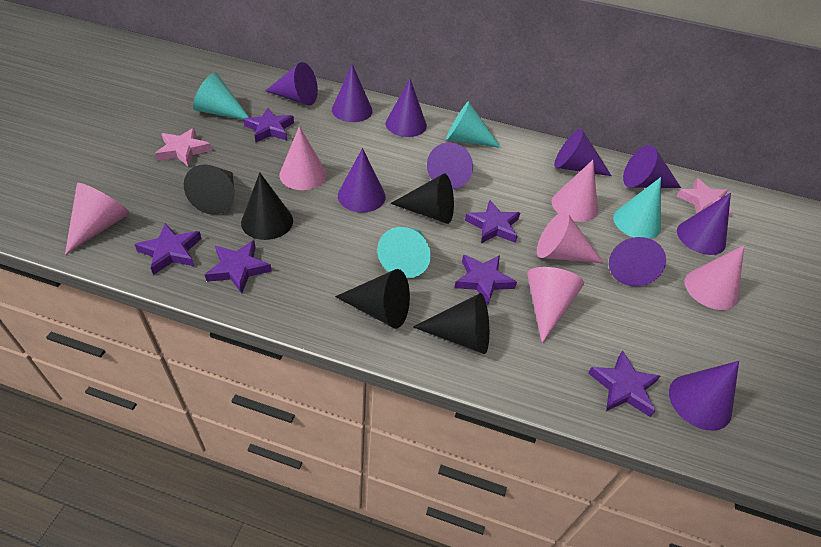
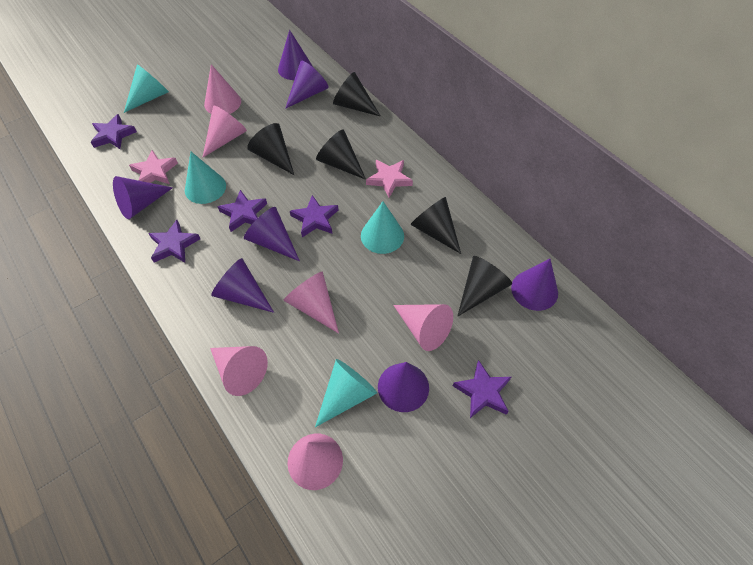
purple cone: [265,62,318,106] [332,64,373,122] [338,148,386,212] [386,79,427,137] [427,142,473,189] [554,129,612,176] [609,237,666,286] [623,145,681,188] [669,361,739,431] [677,193,731,255] = 10 -> [113,176,173,219] [211,258,274,313] [244,207,300,261] [278,30,313,80] [285,61,329,109] [378,362,429,412] [511,259,558,311] = 7
purple star: [134,223,202,275] [205,240,272,294] [243,108,294,142] [454,255,517,306] [465,200,520,244] [588,350,660,417] = 6 -> [91,114,137,149] [148,220,200,263] [218,190,267,232] [290,195,338,237] [453,360,511,418] = 5

